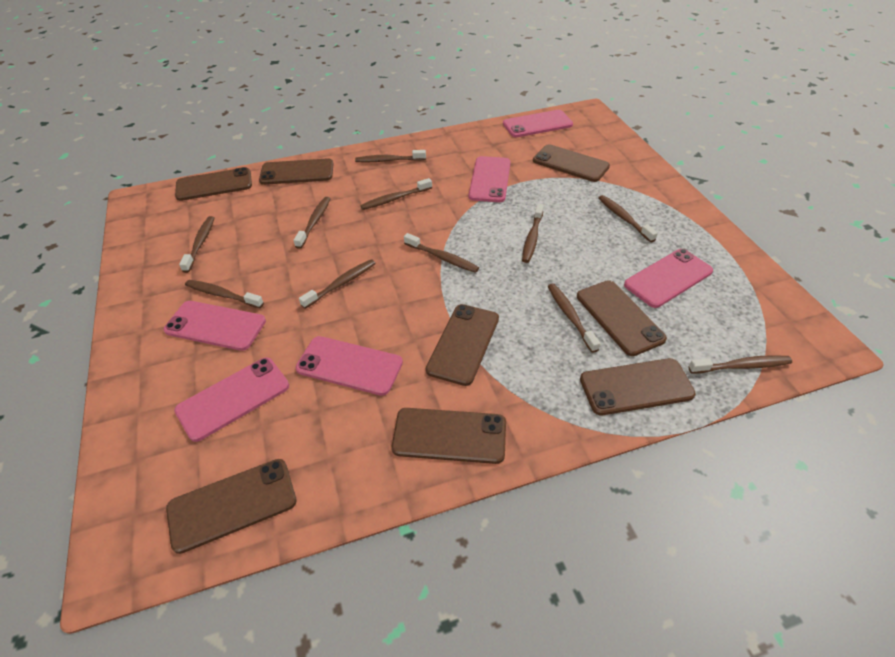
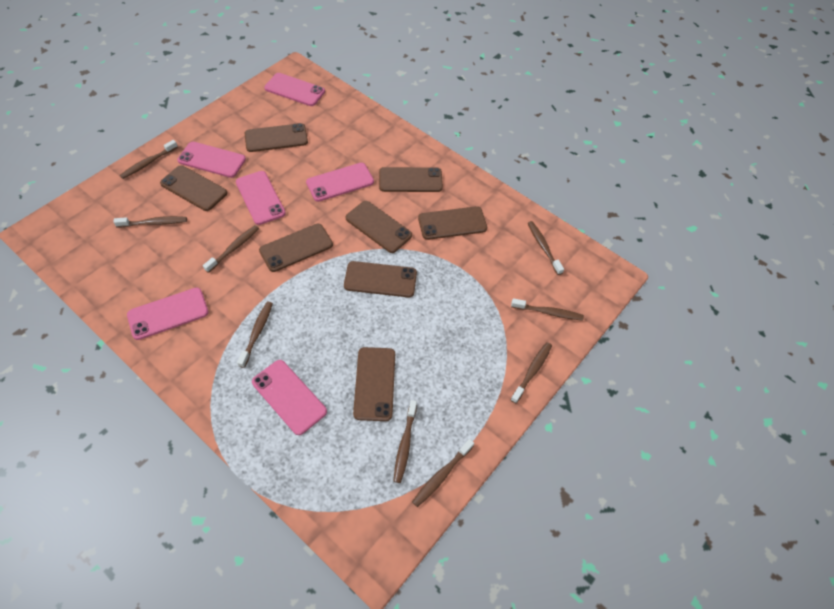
brown toothbrush: [179,216,215,273] [185,280,264,308] [294,197,331,249] [299,259,376,309] [355,150,426,162] [360,178,432,210] [404,233,479,273] [522,204,544,263] [548,283,600,353] [599,195,658,242] [688,355,792,374] = 11 -> [114,216,187,227] [120,140,178,179] [203,225,259,273] [237,302,273,368] [394,400,417,483] [412,439,474,507] [510,342,552,404] [511,298,584,321] [528,221,564,275] = 9

